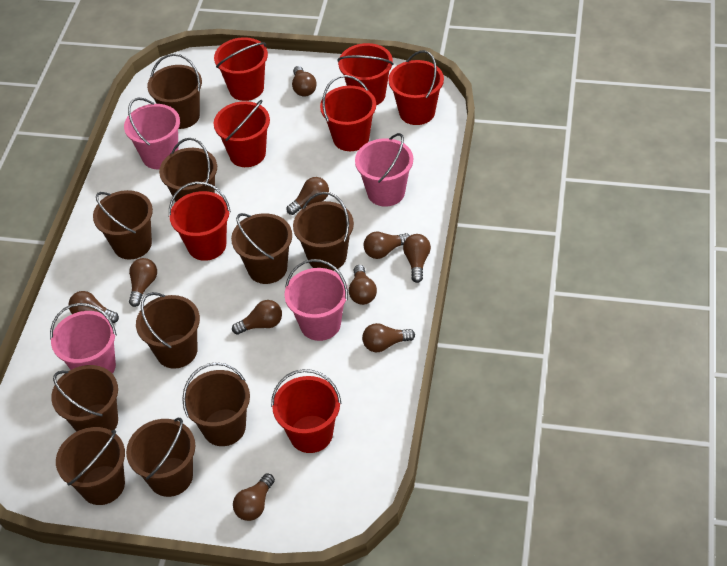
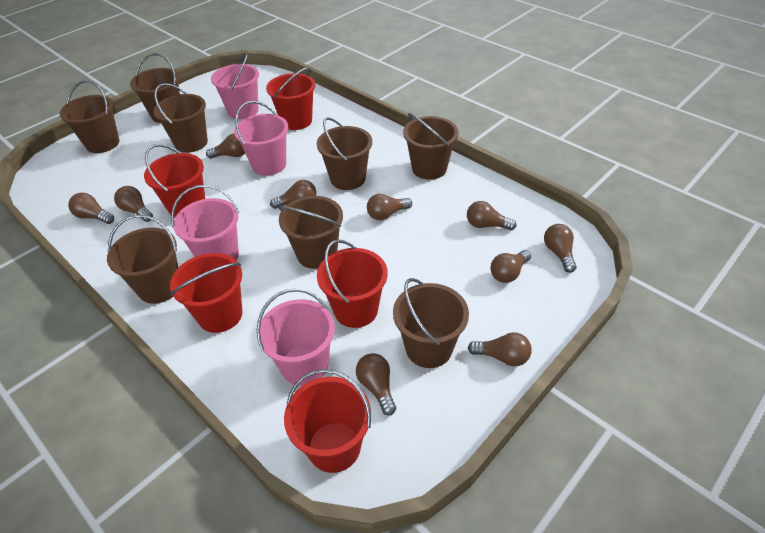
brown bucket: [51,365,118,432] [56,427,125,505] [93,190,153,260] [126,418,195,497] [136,292,200,369] [147,54,202,129] [159,138,217,202] [182,362,250,446] [231,213,292,284] [293,192,354,271] = 10 -> [60,80,119,153] [107,215,178,304] [130,53,180,123] [153,83,208,153] [278,196,343,269] [317,117,372,190] [393,278,469,368] [403,113,458,180] = 8
red bucket: [169,182,231,261] [214,37,268,101] [214,100,270,167] [271,369,342,453] [320,75,376,151] [337,43,394,105] [388,50,444,125] = 7 -> [144,144,205,218] [170,253,242,333] [266,67,315,130] [284,369,371,473] [317,240,388,328] = 5

